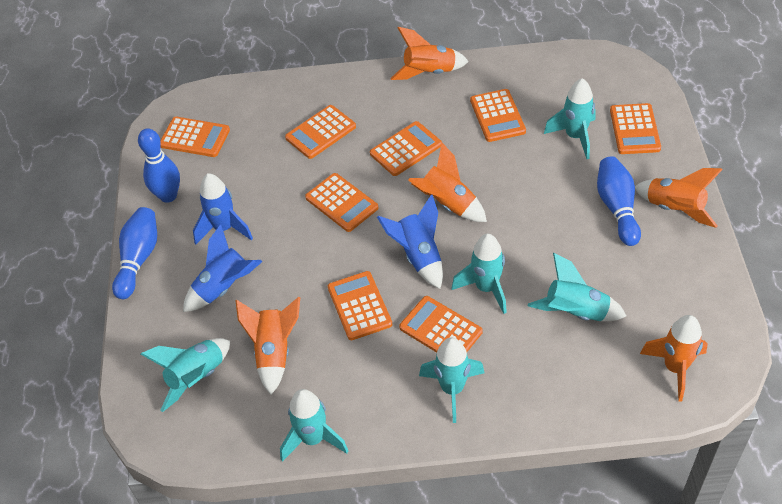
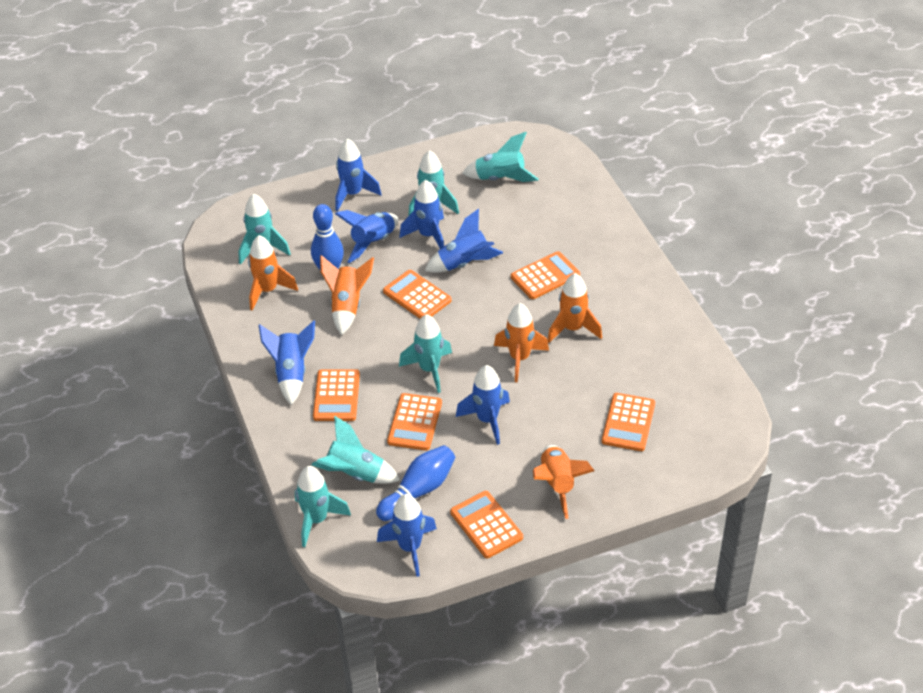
blue bowling pin: [112,207,157,299] [138,128,180,203] [597,156,641,246] = 3 -> [311,204,344,271] [376,445,455,521] = 2
blue rocket: [183,224,262,312] [193,173,253,244] [377,194,443,289] = 3 -> [258,320,315,405] [335,138,381,211] [335,210,398,263] [377,494,437,577] [400,180,444,249] [425,209,503,273] [456,365,510,445] = 7
orange calculator: [160,117,230,157] [285,105,356,159] [305,173,378,232] [328,271,392,340] [370,121,442,176] [399,296,482,353] [470,89,526,142] [610,103,661,154] = 8 -> [313,369,360,421] [383,270,452,319] [387,393,442,450] [450,491,523,558] [511,251,580,299] [602,393,655,451] = 6

